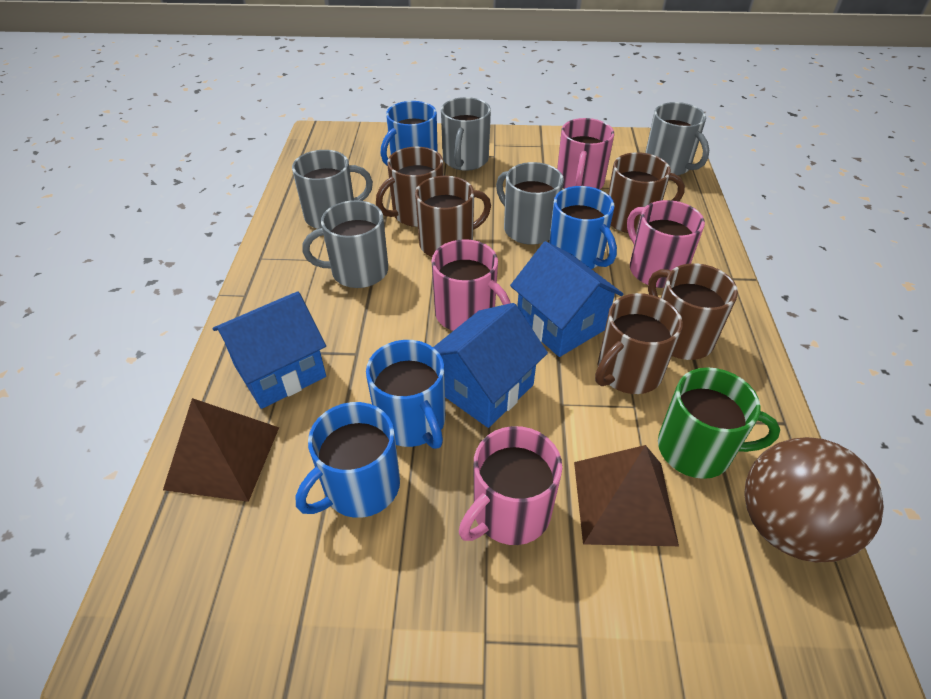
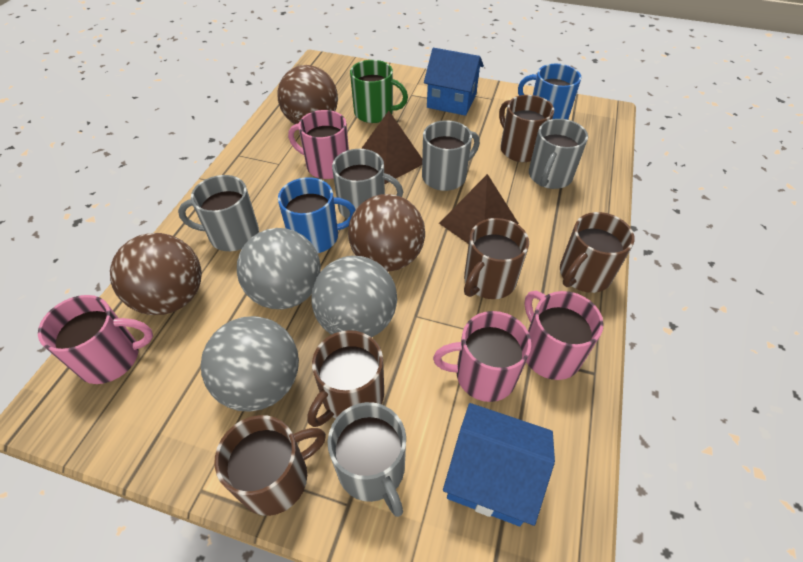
blue house: [212,292,326,409] [433,303,548,428] [510,241,623,357] = 3 -> [424,48,484,116] [443,403,555,526] = 2
blue mug: [296,402,400,518] [366,340,445,449] [381,101,438,166] [549,186,617,269] = 4 -> [278,177,356,253] [518,64,581,120] = 2
brown ball: [744,437,884,563] = 1 -> [110,233,202,315] [277,65,338,124] [348,194,425,271] = 3
grey ball: none = 0 -> [201,316,299,412] [237,228,321,309] [311,256,397,337] = 3

